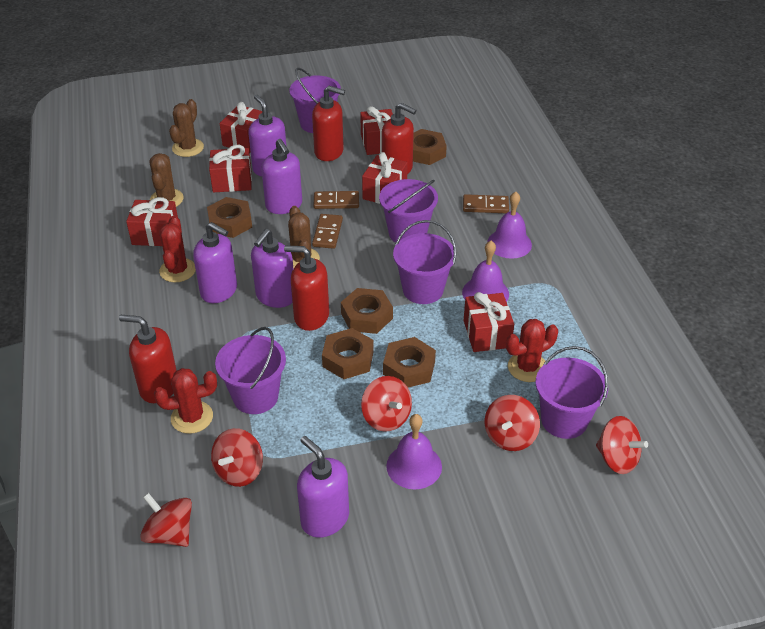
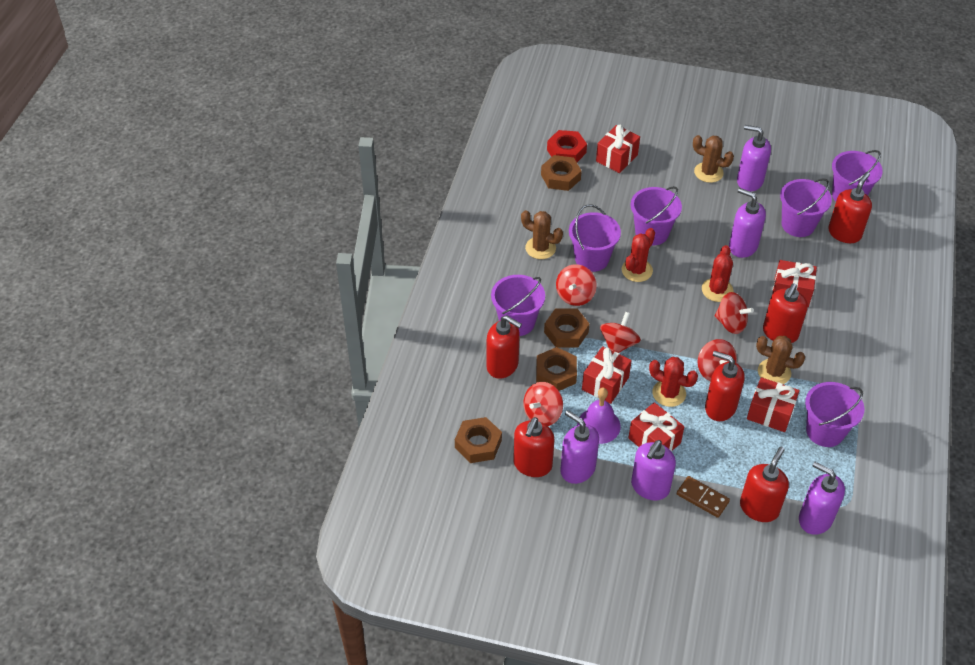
brown domino: [312,214,343,249] [314,191,359,209] [463,194,509,213] = 3 -> [677,476,730,518] = 1
brown nut: [207,197,252,238] [322,328,374,379] [341,288,393,334] [383,337,436,388] [413,129,447,165] = 5 -> [455,417,502,463] [536,347,577,391] [541,155,582,191] [544,309,590,348] = 4
purple bell: [386,414,442,489] [462,241,509,302] [487,192,532,259] = 3 -> [577,388,621,444] = 1
purple bucket: [215,327,286,414] [289,68,341,133] [379,179,438,243] [393,220,456,304] [536,346,608,439] = 5 -> [491,275,545,336] [569,205,621,272] [630,186,682,245] [780,178,832,237] [805,382,864,447] [832,150,883,202] = 6
red gift: [126,197,178,246] [209,145,252,192] [219,102,262,153] [360,106,393,155] [362,152,408,204] [464,292,514,352] = 6 -> [582,346,632,404] [596,125,640,173] [628,402,684,452] [747,377,800,432] [772,260,817,307] = 5
red nut: none = 0 -> [547,130,587,162] = 1
red soap dispenser: [119,315,177,403] [284,245,329,331] [312,86,345,161] [382,103,416,174] = 4 -> [487,315,522,379] [513,417,554,477] [705,351,745,421] [740,447,789,522] [763,283,808,343] [828,172,872,243] = 6

